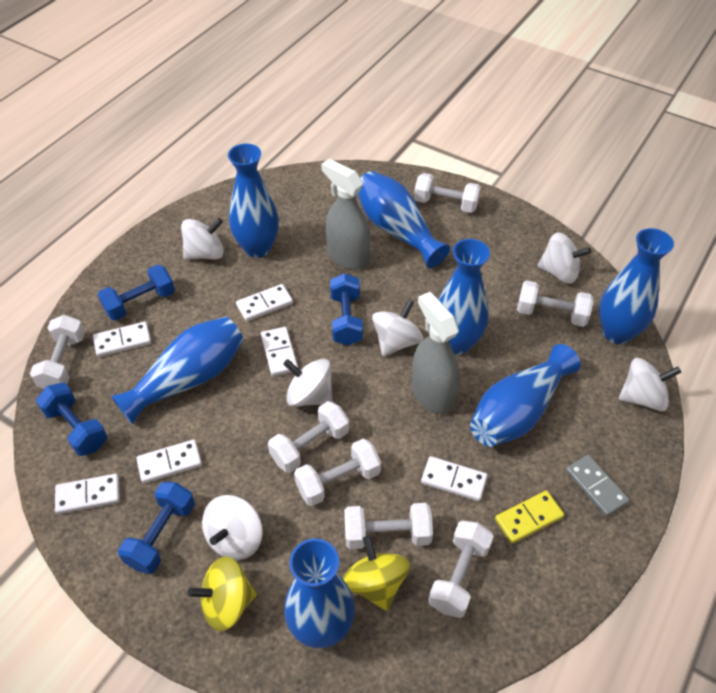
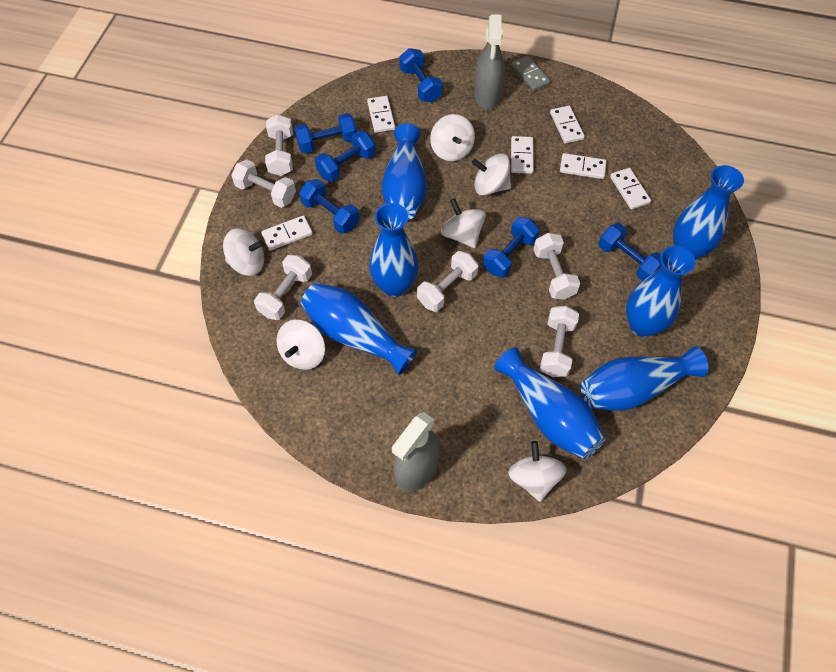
blue dumbbell: [36,383,108,456] [98,264,175,321] [118,482,195,574] [330,273,363,346] = 4 -> [294,113,357,153] [299,179,359,234] [315,131,376,182] [399,48,443,102] [483,217,540,277] [598,223,662,281] = 6
white dumbbell: [30,315,85,389] [268,401,349,473] [294,439,381,506] [344,503,433,549] [414,173,481,213] [428,520,494,618] [517,281,594,327] = 7 -> [231,160,296,208] [254,255,312,320] [265,114,293,176] [417,251,479,312] [533,233,580,300] [540,306,579,377] = 6
yellow domino: [495,491,564,544] = 1 -> none = 0
yellow spinning top: [188,556,257,631] [343,536,410,611] = 2 -> none = 0

